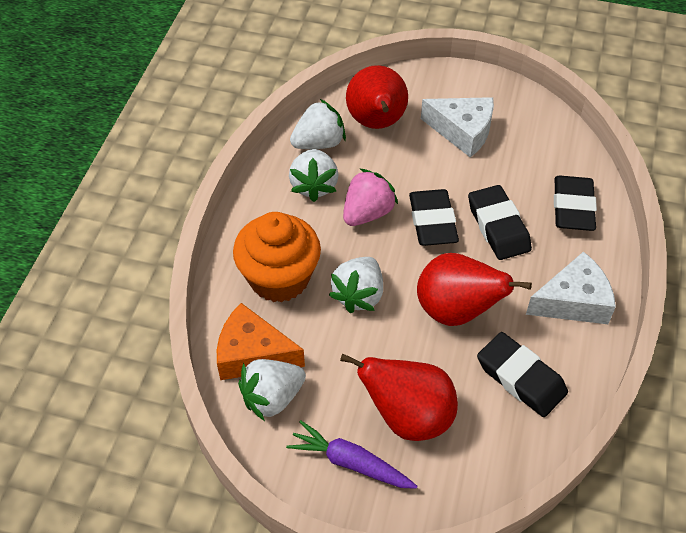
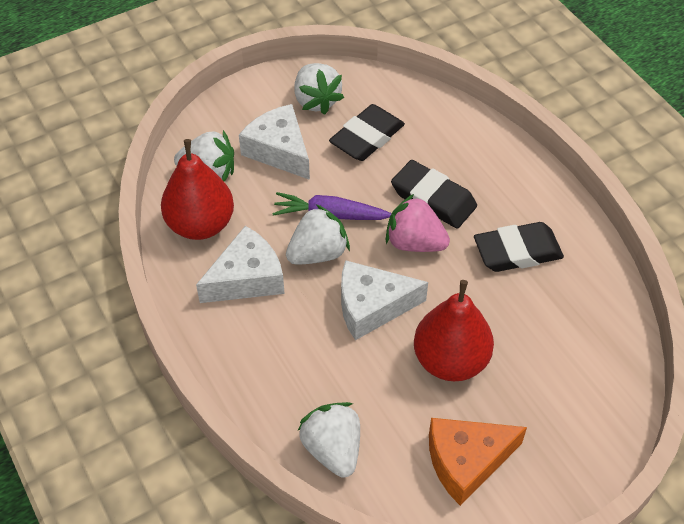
black eraser: [409,189,459,246] [468,185,532,260] [477,332,568,417] [554,176,597,231] = 4 -> [329,104,405,161] [391,160,477,229] [474,222,564,272] = 3
orange cupcake: [233,212,321,302] = 1 -> none = 0
red pear: [340,353,458,441] [346,65,408,129] [417,253,532,326] = 3 -> [161,139,234,240] [414,280,494,381] = 2
white cheese: [421,97,494,157] [526,251,616,324] = 2 -> [196,226,285,303] [239,104,310,180] [341,260,428,340] = 3

